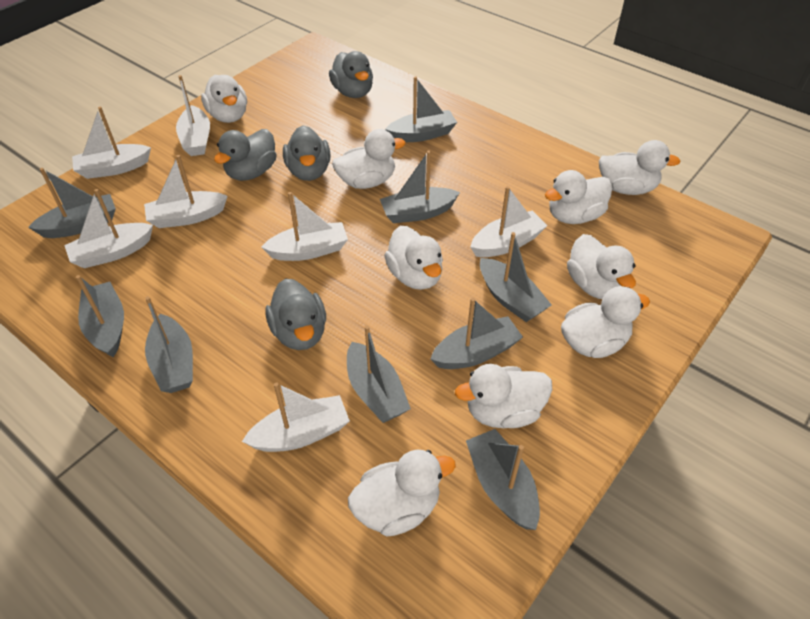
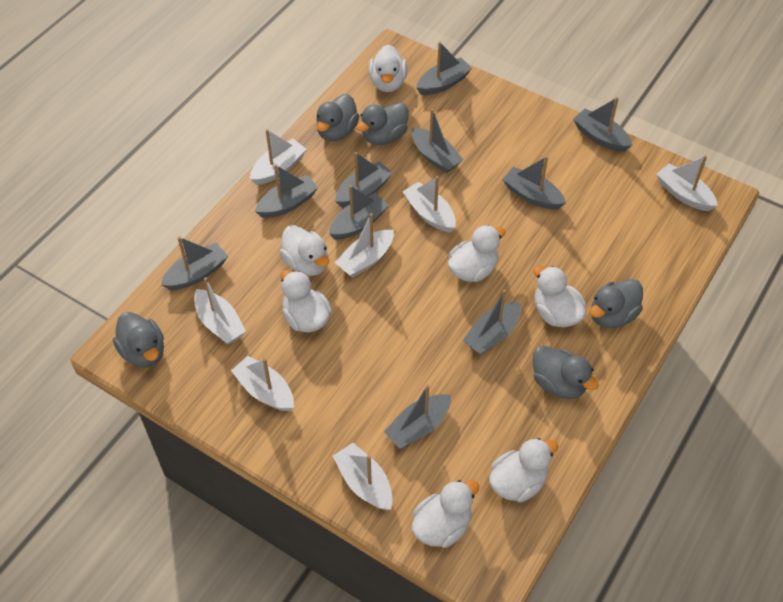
grey boat: [28,168,116,238] [76,275,124,357] [145,296,193,393] [347,326,411,423] [380,151,460,223] [385,76,457,142] [430,298,523,369] [466,429,540,530] [480,232,552,322] = 9 -> [161,236,228,290] [255,164,319,218] [329,185,389,240] [335,152,393,207] [384,384,451,449] [412,109,464,173] [416,42,472,95] [463,290,521,355] [502,156,566,209] [573,97,632,152] = 10
grey duck: [214,129,277,181] [265,278,326,350] [283,125,330,181] [329,51,373,98] = 4 -> [113,312,164,367] [316,94,359,141] [356,102,408,145] [533,345,599,399] [590,279,643,328] = 5
white duck: [201,75,247,123] [332,129,405,189] [348,450,456,537] [384,226,443,290] [455,364,552,428] [545,170,612,224] [561,286,650,358] [567,234,636,299] [599,140,681,195] = 9 -> [280,225,329,276] [281,270,332,332] [369,45,407,92] [412,480,479,548] [448,225,506,282] [489,438,558,503] [533,266,586,327] = 7

